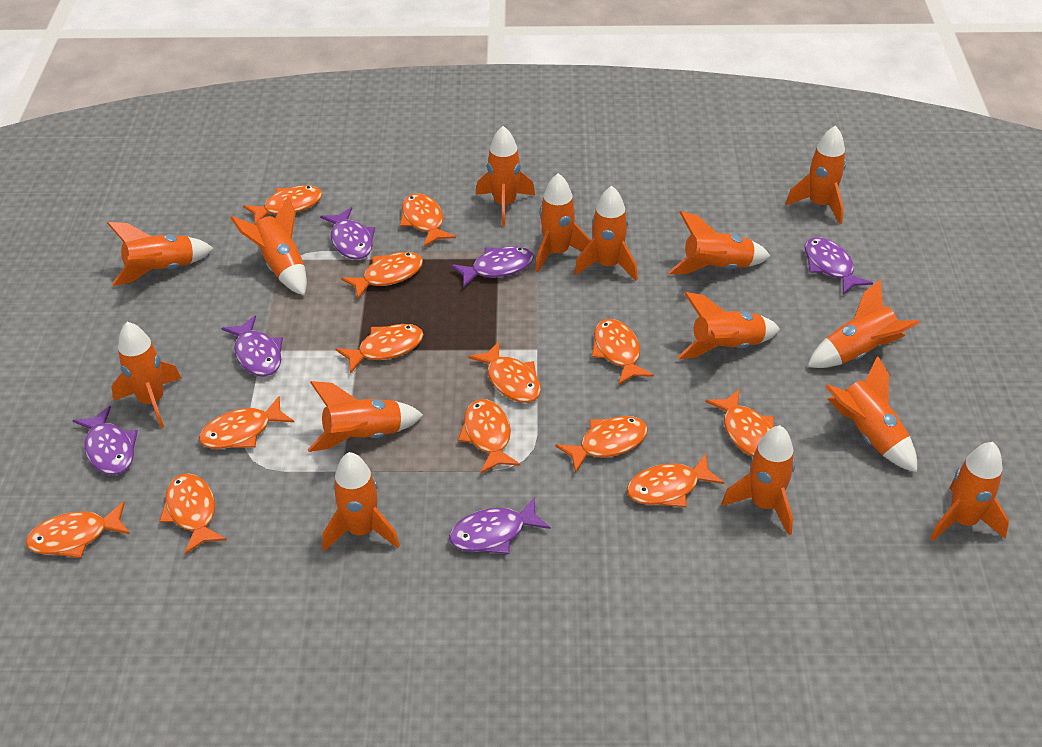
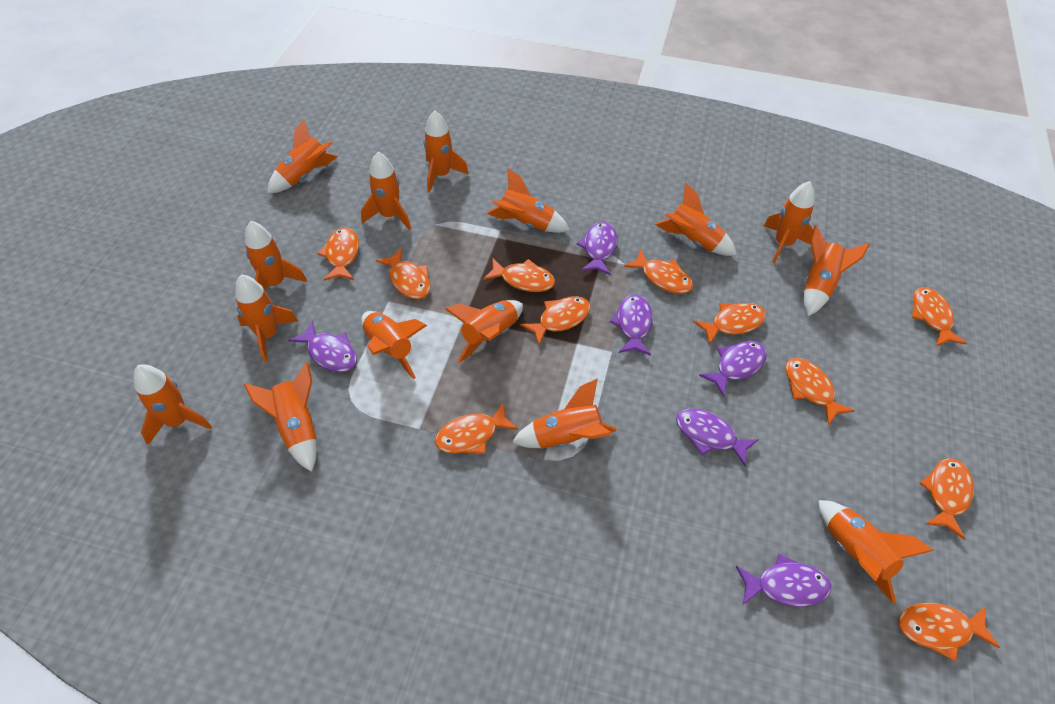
orange fish: [26,502,130,558] [159,473,227,554] [199,396,294,449] [243,185,323,223] [335,324,424,374] [341,252,423,299] [400,193,456,247] [458,399,520,473] [468,341,541,403] [555,416,648,473] [591,319,654,385] [627,454,724,507] [705,389,774,457] = 13 -> [318,228,359,281] [376,248,430,299] [435,402,518,454] [483,258,555,292] [520,296,590,345] [624,249,693,294] [693,303,766,345] [786,358,855,425] [898,603,1000,661] [912,287,967,346] [919,458,974,539] = 11

